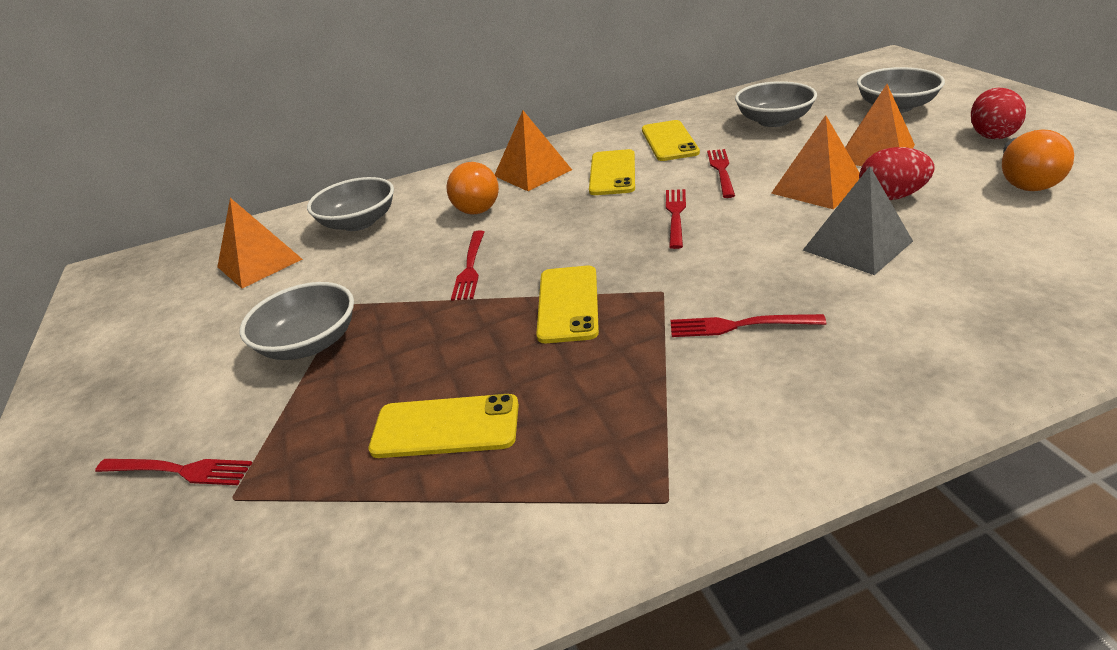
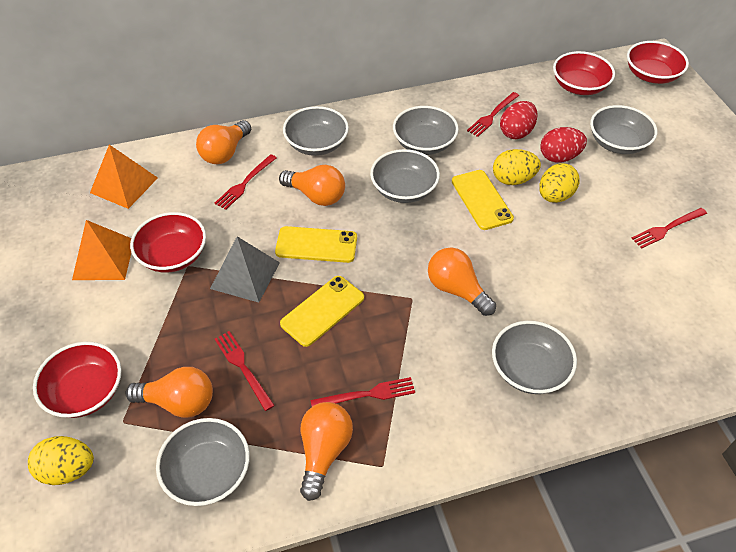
grey bowl: [240,282,354,360] [307,177,394,231] [735,81,817,127] [857,67,945,113] = 4 -> [156,418,250,506] [283,106,349,156] [370,149,440,203] [393,106,459,155] [492,321,577,394] [590,105,657,154] = 6
orange light bulb: [446,162,499,214] [1002,129,1074,191] = 2 -> [126,367,213,418] [196,120,251,164] [279,165,345,206] [300,402,353,501] [428,248,496,316] = 5
orange pyramid: [217,198,303,288] [495,111,572,191] [771,115,859,209] [845,84,915,166] = 4 -> [72,220,131,280] [90,145,158,209] = 2
red bowl: none = 0 -> [33,342,122,418] [130,212,206,273] [553,51,615,95] [627,41,689,84] = 4
yellow egg: none = 0 -> [28,436,94,485] [493,149,541,185] [539,163,579,203] = 3
yellow phone: [368,394,519,458] [536,266,599,343] [589,149,635,195] [642,120,700,161] = 4 -> [275,226,357,263] [280,276,364,347] [452,170,514,230] = 3

